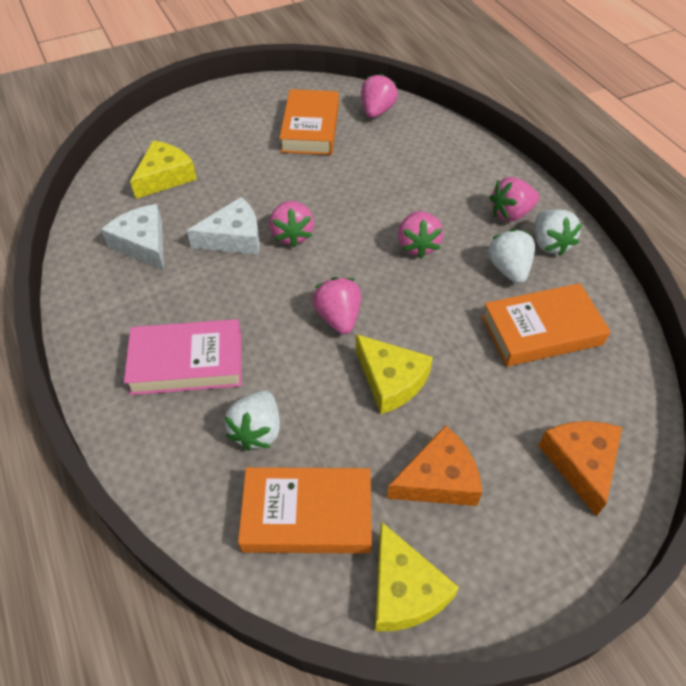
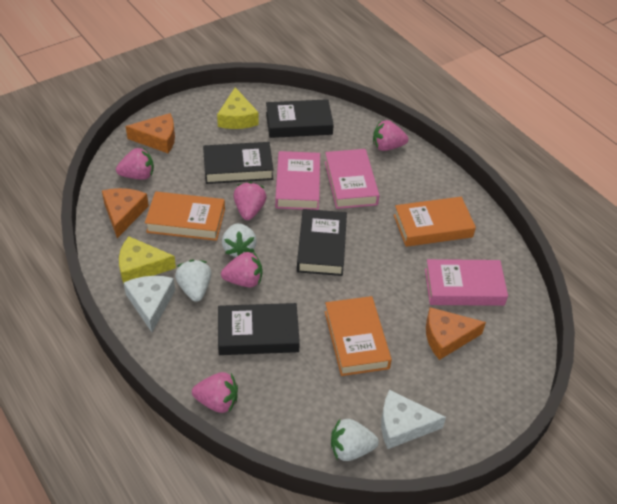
black book: none = 0 -> [203,142,274,184] [218,303,300,355] [266,99,334,138] [297,209,347,276] = 4
orange cheese: [387,425,482,506] [538,421,622,517] = 2 -> [102,188,149,238] [125,113,175,153] [426,307,486,360] = 3
pink book: [124,319,242,395] = 1 -> [275,151,320,210] [325,149,379,209] [425,259,508,306] = 3
yellow cheese: [130,140,197,199] [356,334,433,414] [375,522,459,631] = 3 -> [119,236,176,284] [217,87,259,129] = 2

